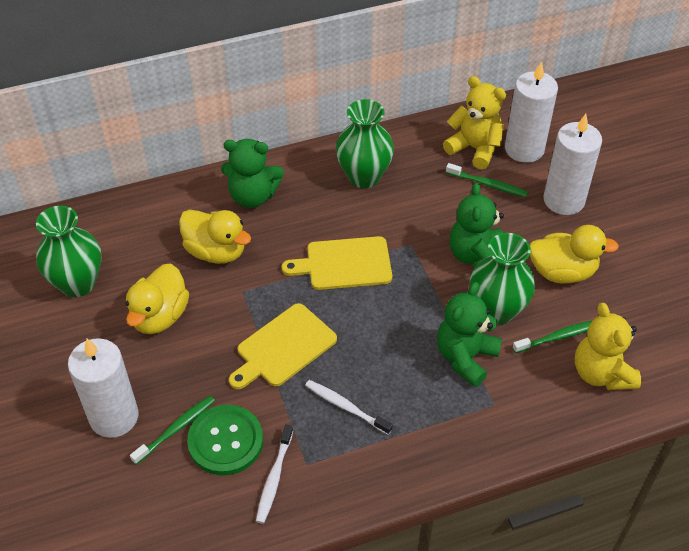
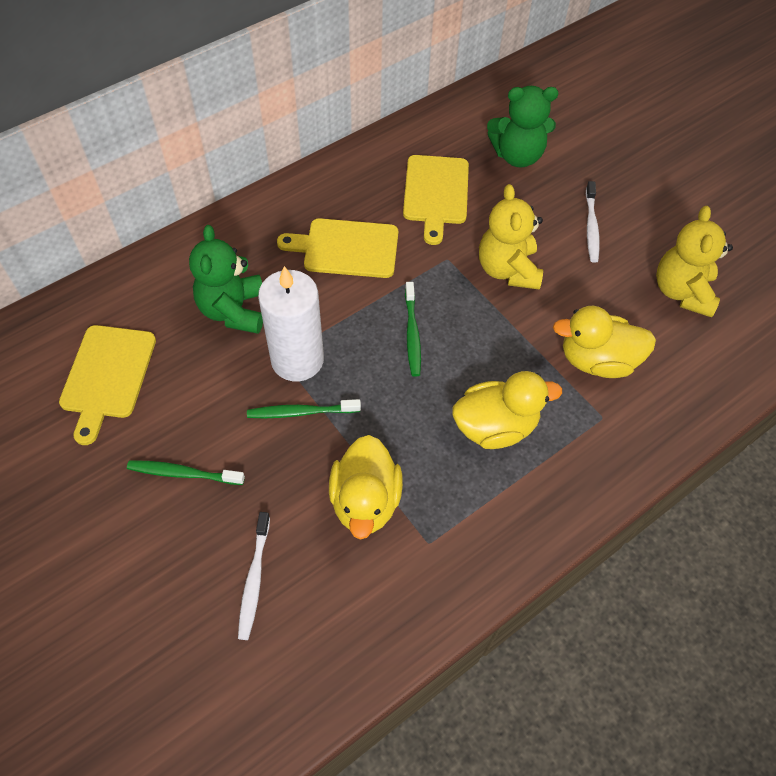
green button: [187,405,263,475] = 1 -> none = 0
green teddy bear: [221,139,284,208] [437,282,502,387] [449,183,504,270] = 3 -> [189,225,263,334] [487,86,558,168] = 2
green vase: [36,206,102,297] [336,99,394,188] [470,233,535,325] = 3 -> none = 0
white candle: [68,338,139,438] [505,61,558,163] [544,114,602,215] = 3 -> [258,266,324,381] = 1
yellow cutting board: [229,303,337,389] [282,236,392,290] = 2 -> [59,325,156,445] [277,218,398,278] [403,155,469,245] = 3

